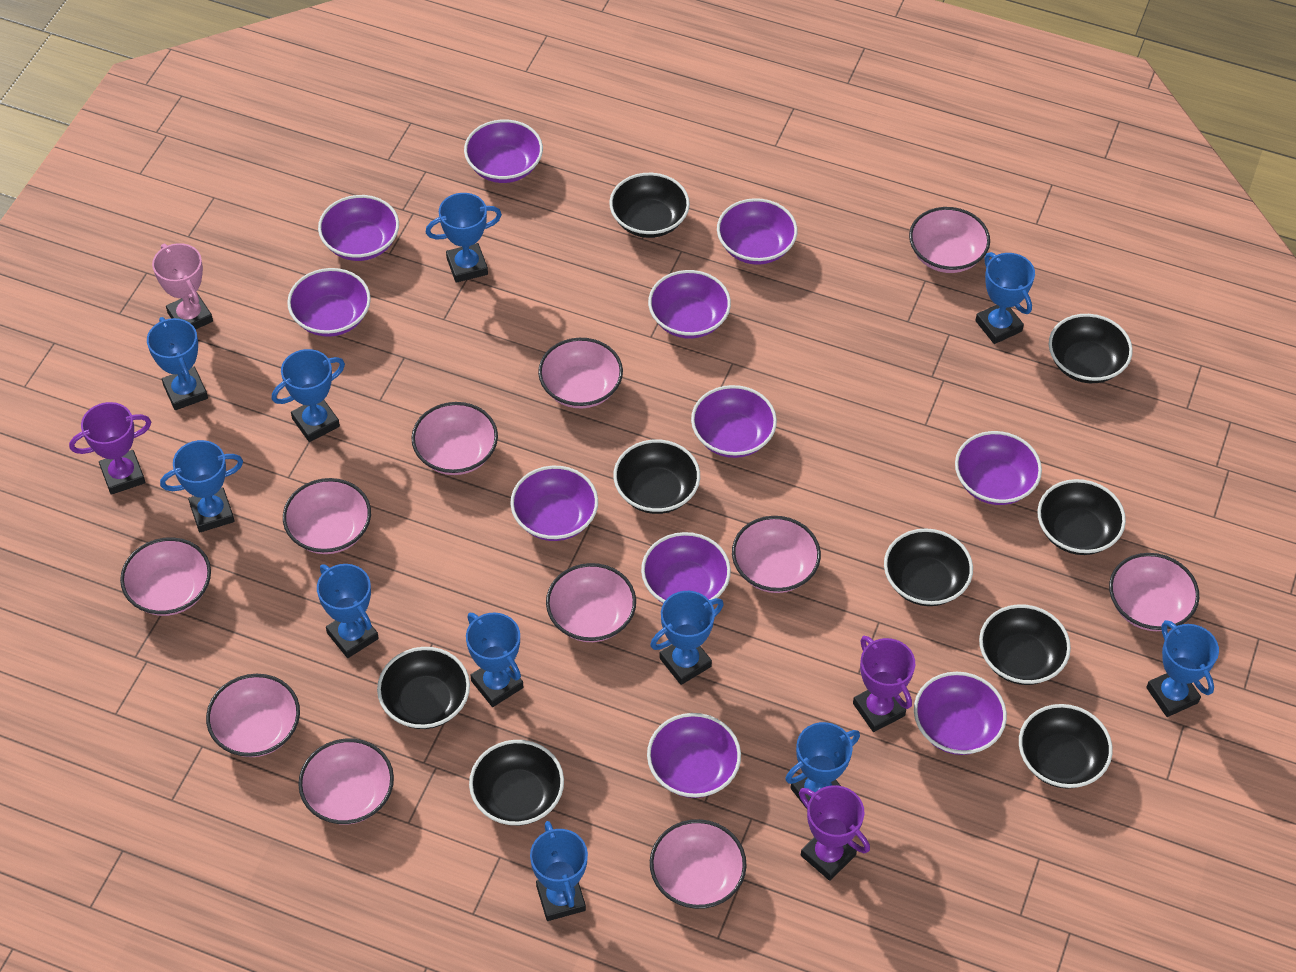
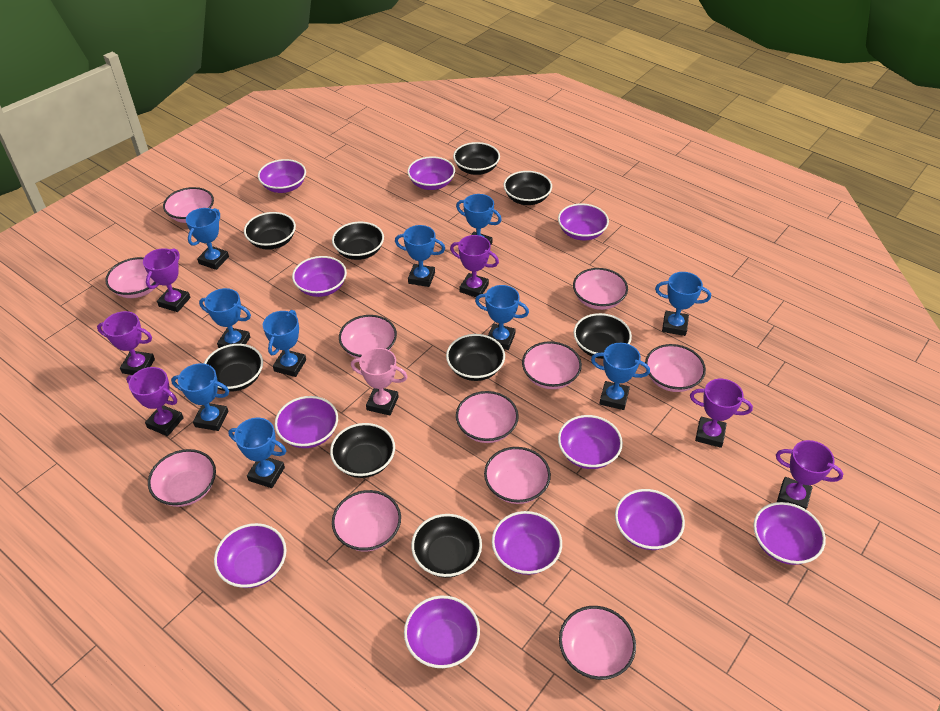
blue trophy: [147,317,208,410] [160,440,243,532] [272,349,345,442] [317,564,379,658] [426,193,502,283] [466,613,523,707] [530,821,588,921] [650,591,724,685] [785,722,860,809] [975,252,1035,344] [1146,620,1219,717] = 11 -> [171,363,229,431] [186,208,229,270] [199,288,251,348] [228,418,286,488] [263,310,306,377] [395,225,445,287] [456,194,502,245] [475,285,529,350] [591,343,650,410] [655,272,711,336] = 10
purple trophy: [69,402,151,495] [799,785,870,881] [853,636,915,732] = 3 -> [97,311,155,375] [126,367,184,436] [143,248,190,312] [450,235,499,297] [690,379,753,448] [776,440,843,509] = 6

